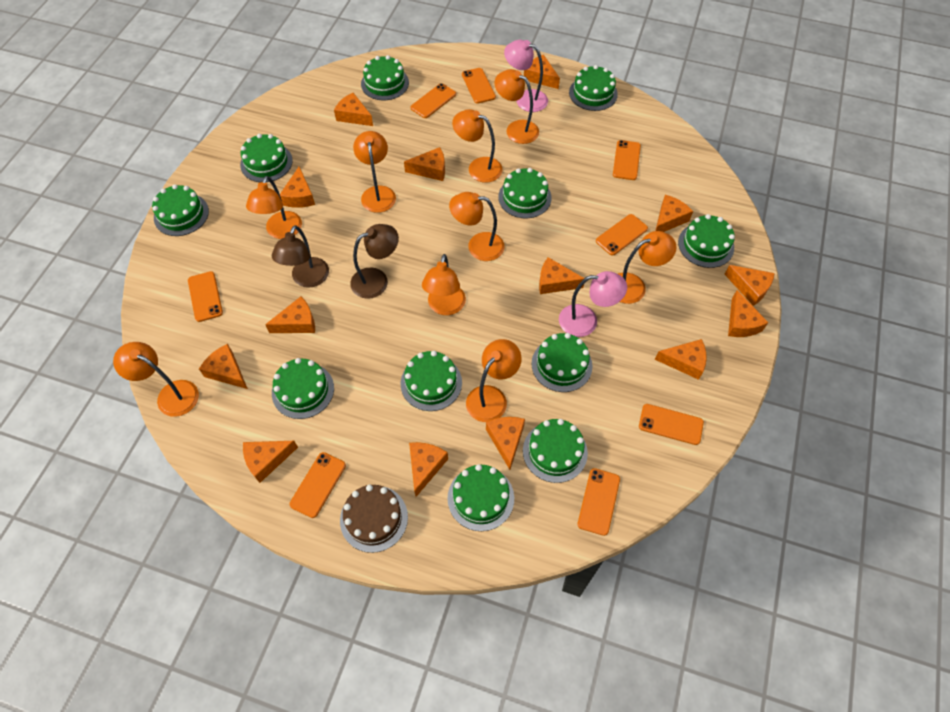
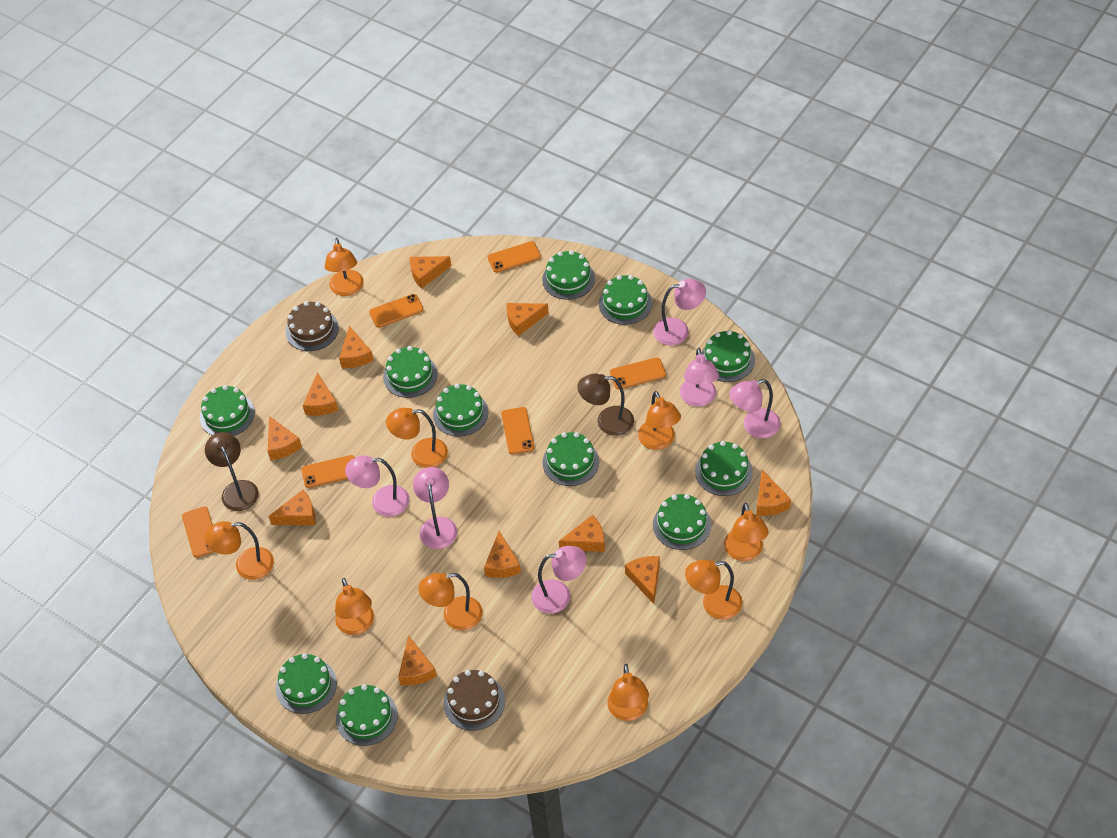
brown cake: [340,485,408,553] = 1 -> [286,301,339,351] [443,670,505,731] = 2
orange cheese: [199,344,248,389] [243,441,298,483] [265,296,315,333] [280,167,315,208] [334,93,373,126] [404,147,445,181] [409,442,448,497] [486,417,525,470] [524,55,560,89] [539,257,584,294] [655,195,693,232] [655,339,707,380] [725,265,775,306] [728,290,769,337] = 14 -> [268,416,302,460] [269,490,316,525] [303,373,338,416] [339,326,374,368] [398,635,437,685] [410,256,451,289] [484,531,521,578] [507,303,549,336] [559,515,605,552] [625,556,660,604] [756,470,791,516] = 11
orange phone: [188,271,223,322] [289,452,346,518] [410,83,456,118] [462,68,496,104] [577,468,620,536] [596,214,648,256] [613,140,641,180] [639,404,704,445] = 8 -> [182,506,214,558] [301,455,355,488] [369,294,424,328] [488,241,541,273] [501,407,534,454] [610,357,666,389] = 6
pink lamp: [504,40,548,112] [559,271,627,337] = 2 -> [345,456,409,517] [413,467,457,549] [531,546,586,614] [653,279,706,346] [680,348,719,407] [729,379,781,438] = 6

